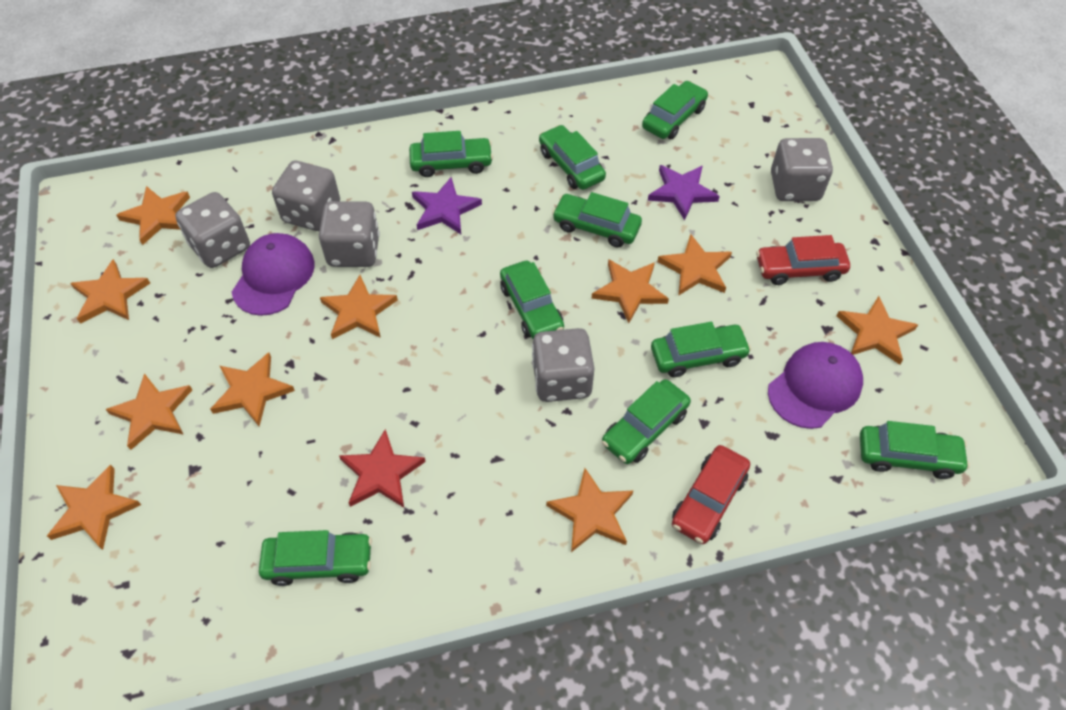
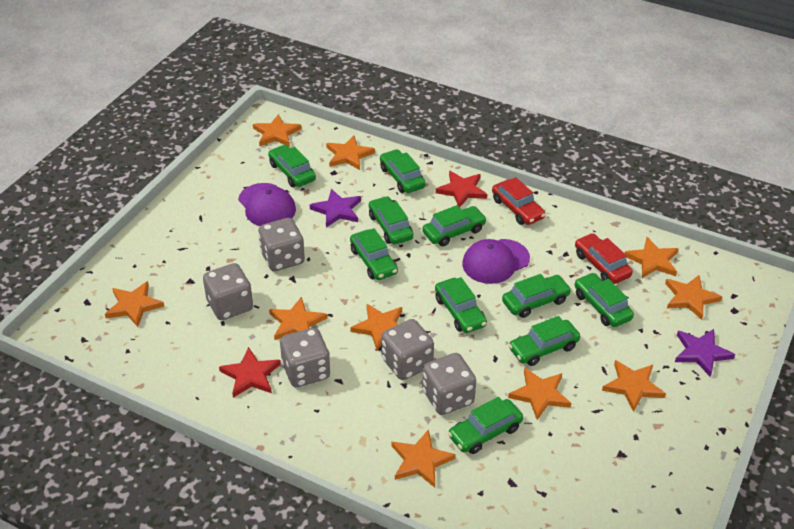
green car: [259,530,372,586] [409,131,493,177] [500,261,564,339] [539,125,606,190] [552,192,642,248] [602,379,691,464] [642,81,708,139] [651,322,751,377] [860,421,970,479] = 9 -> [268,144,316,187] [350,228,398,280] [369,196,414,245] [380,149,426,193] [422,205,487,246] [435,277,487,333] [448,397,523,454] [502,274,572,318] [509,316,580,366] [575,273,634,327] = 10
red star: [339,429,426,508] = 1 -> [219,347,281,398] [436,171,487,207] = 2

